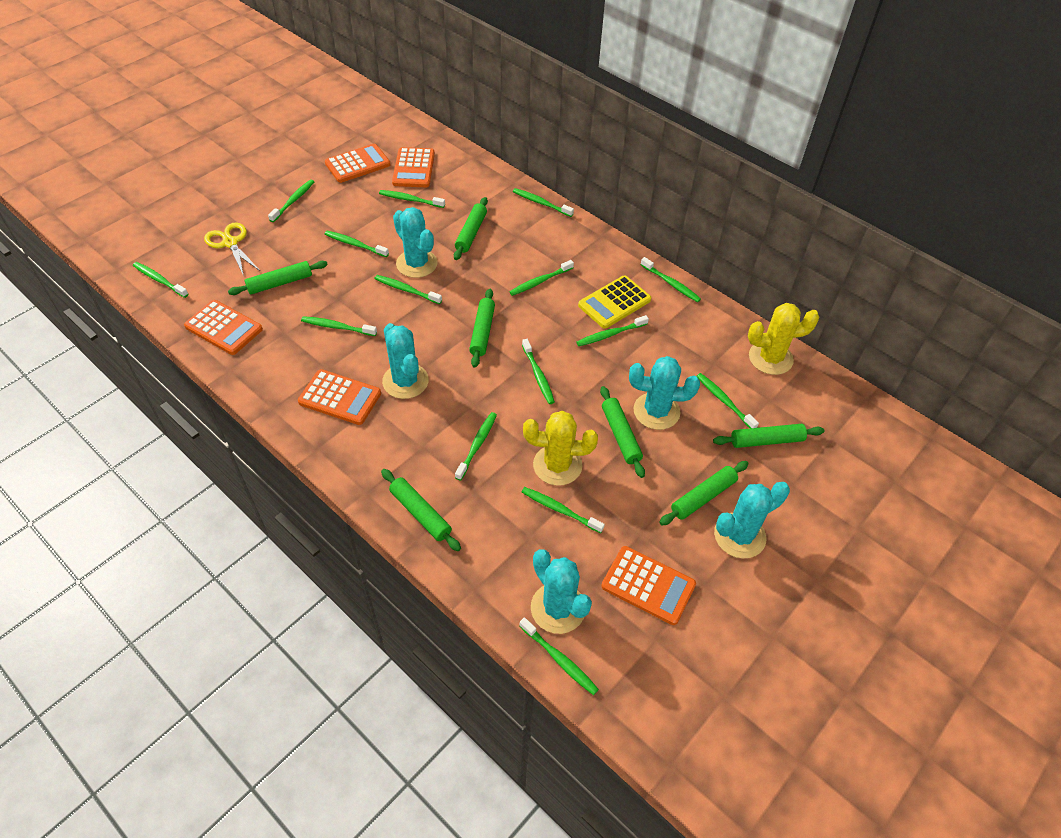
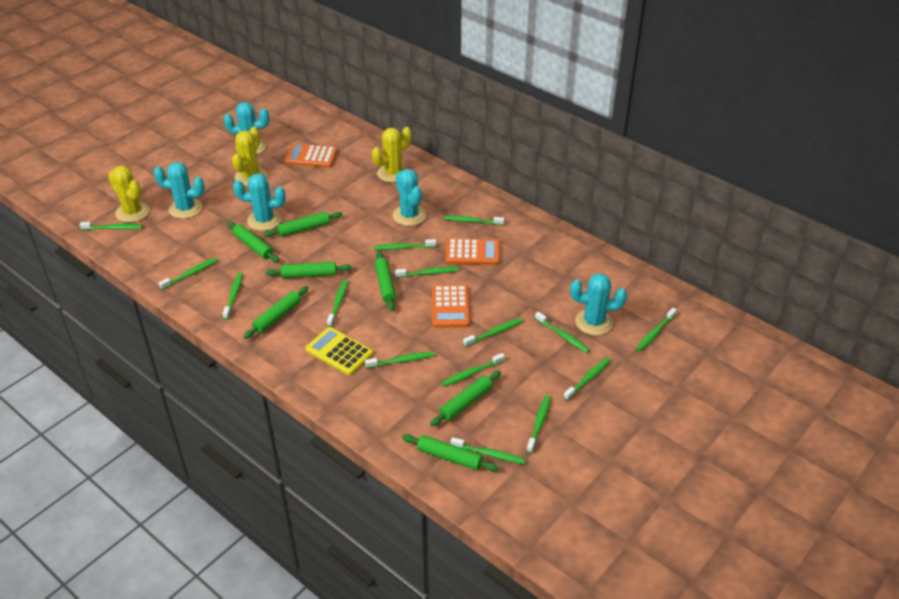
orange calculator: [184,300,263,355] [298,369,381,425] [325,144,391,183] [392,147,435,187] [601,546,696,625] = 5 -> [285,144,338,168] [432,285,470,328] [446,239,500,265] = 3
yellow cactus: [523,411,598,486] [748,303,820,375] = 2 -> [108,166,150,223] [232,127,267,186] [372,127,412,183] = 3
yellow scissors: [204,222,260,276] = 1 -> none = 0

